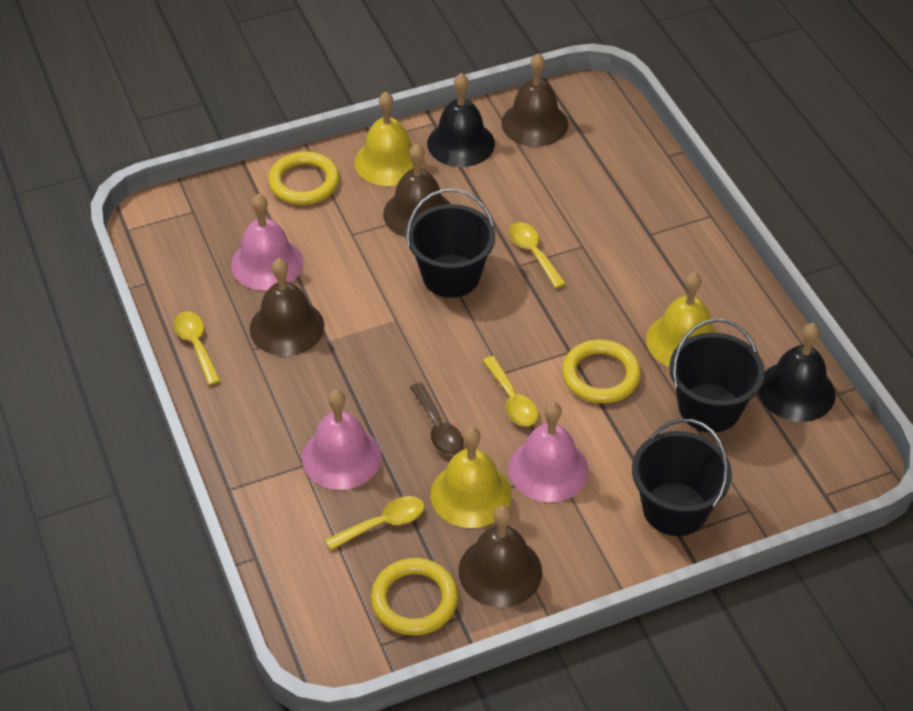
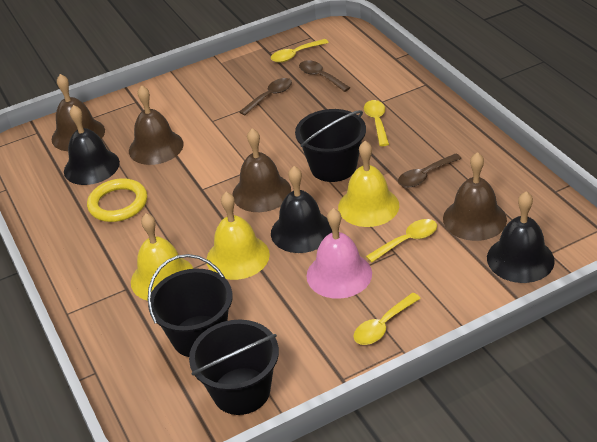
black bell: [427,73,495,167] [758,323,836,422] = 2 -> [64,105,120,185] [271,166,332,253] [487,191,555,283] = 3
brown spoon: [410,382,464,455] = 1 -> [239,78,292,115] [299,60,350,92] [398,153,462,187] = 3
pink bell: [231,194,303,291] [302,390,382,490] [509,402,589,502] = 3 -> [306,208,372,299] = 1
yellow ring: [268,152,339,205] [371,558,458,635] [562,339,641,403] = 3 -> [87,178,147,222] = 1

